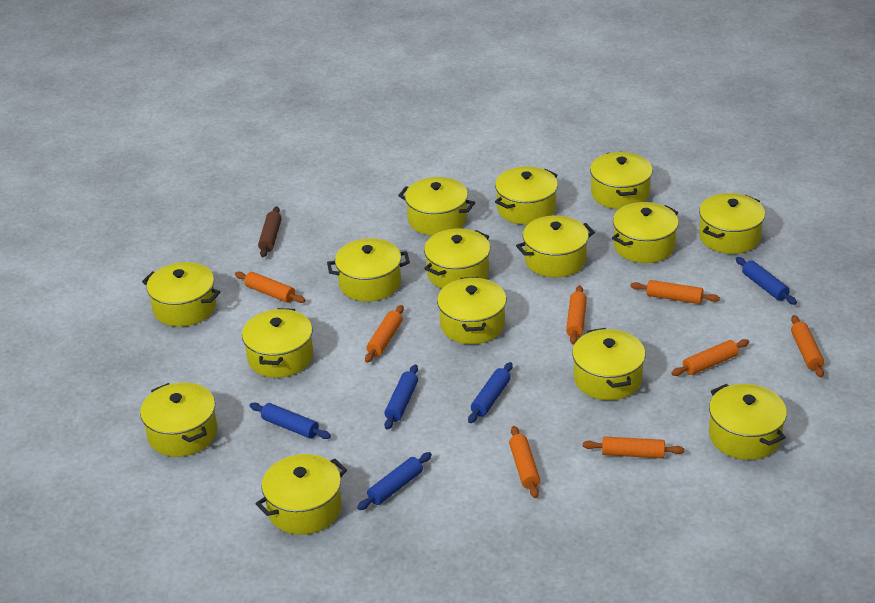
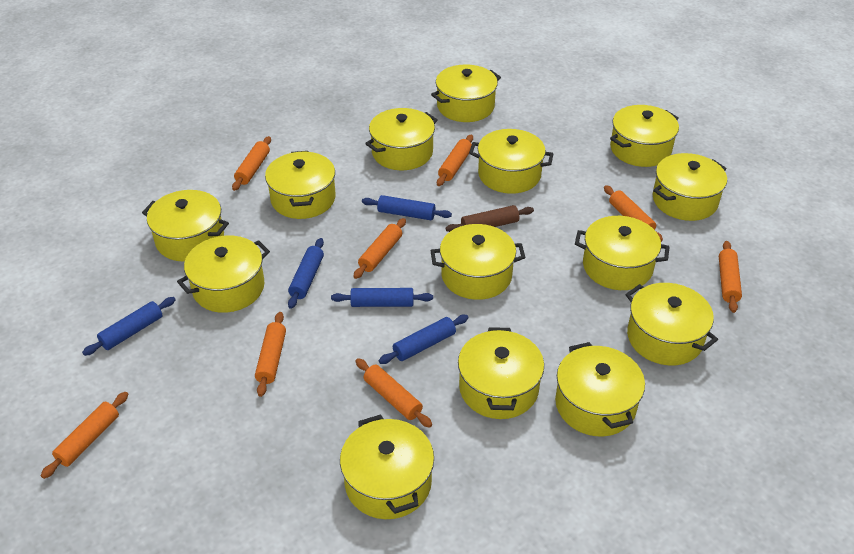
yellow pot: [140,382,217,457] [142,262,221,327] [242,308,313,378] [256,454,347,535] [327,238,410,302] [398,177,475,236] [424,228,490,289] [437,277,506,344] [495,166,558,225] [516,215,595,277] [572,328,645,400] [590,152,653,209] [612,202,679,263] [699,193,765,254] [709,384,787,460] = 15 -> [142,190,229,262] [177,235,270,313] [265,151,336,219] [340,414,434,519] [365,108,438,170] [430,224,526,300] [431,64,501,122] [458,327,544,419] [469,129,553,194] [555,342,645,436] [575,216,669,290] [610,105,679,167] [626,283,718,365] [653,153,727,221] = 14

